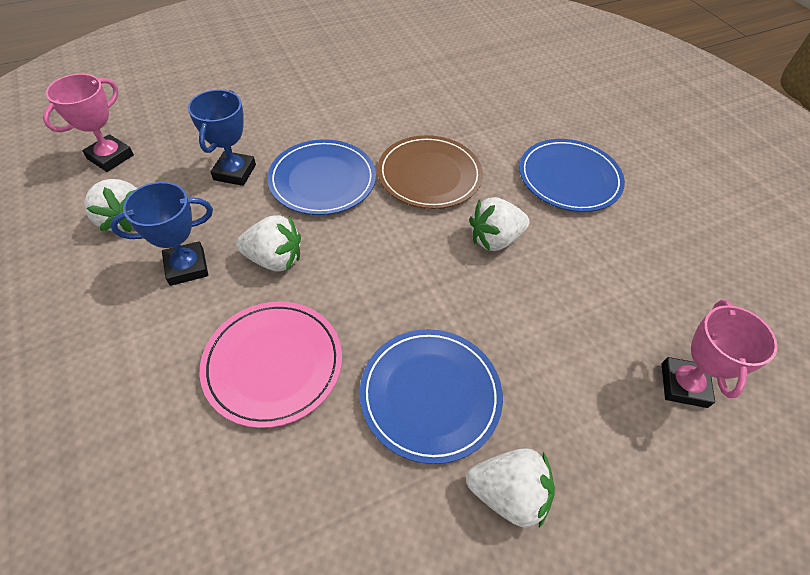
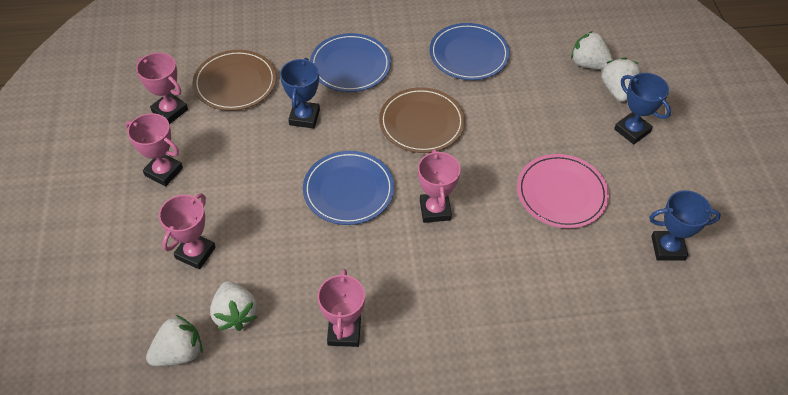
blue trophy: [110,182,213,286] [188,90,256,186] = 2 -> [280,58,320,128] [614,73,671,144] [649,190,721,261] = 3
brown plate: [377,135,483,209] = 1 -> [193,50,276,111] [379,87,465,153] = 2
pink trophy: [43,74,134,172] [662,300,778,408] = 2 -> [125,113,183,186] [136,52,188,124] [159,193,216,269] [317,269,365,347] [418,149,461,223] = 5

